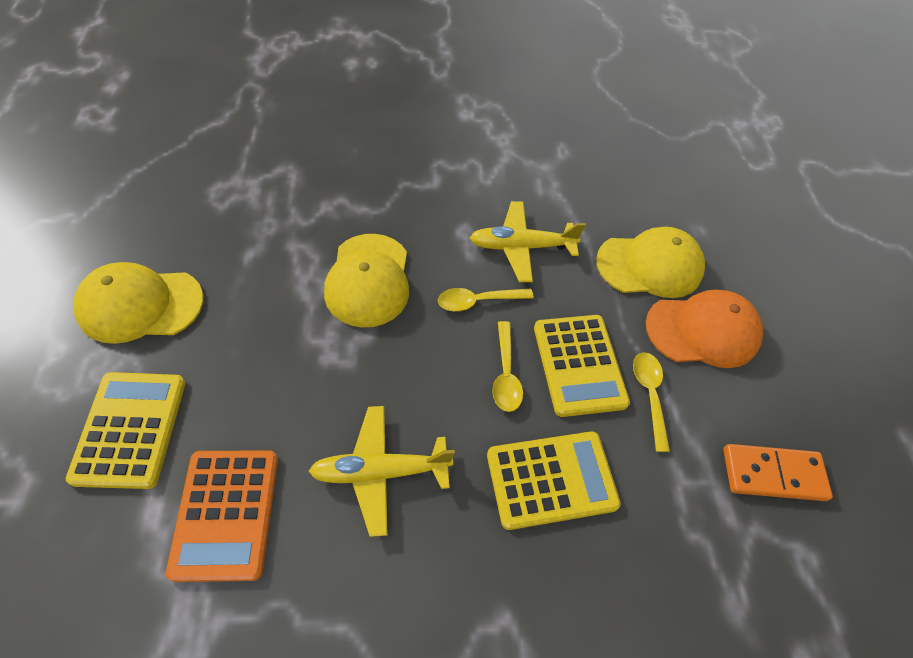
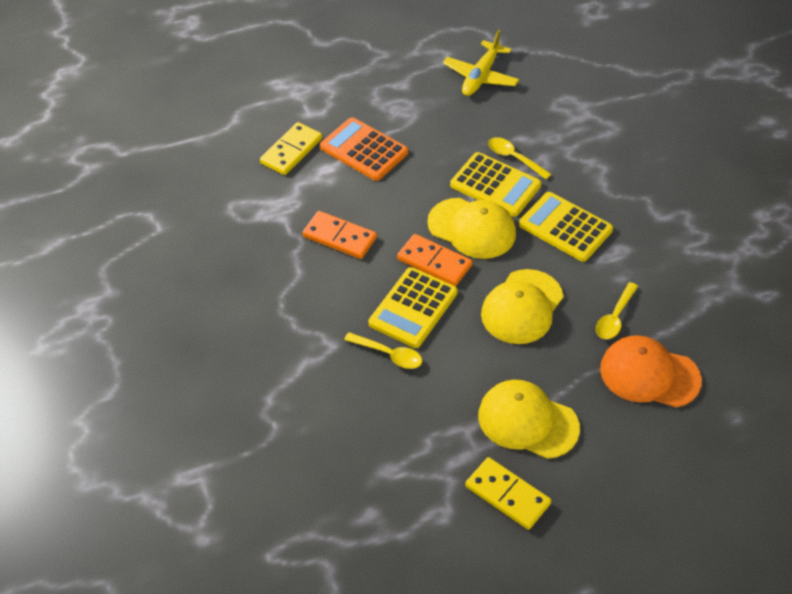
orange domino: [723,444,833,501] = 1 -> [303,211,377,259] [397,234,472,286] = 2
yellow domino: none = 0 -> [260,122,322,175] [465,457,551,530] = 2
yellow plane: [309,406,455,537] [470,201,586,282] = 2 -> [443,30,519,96] = 1

